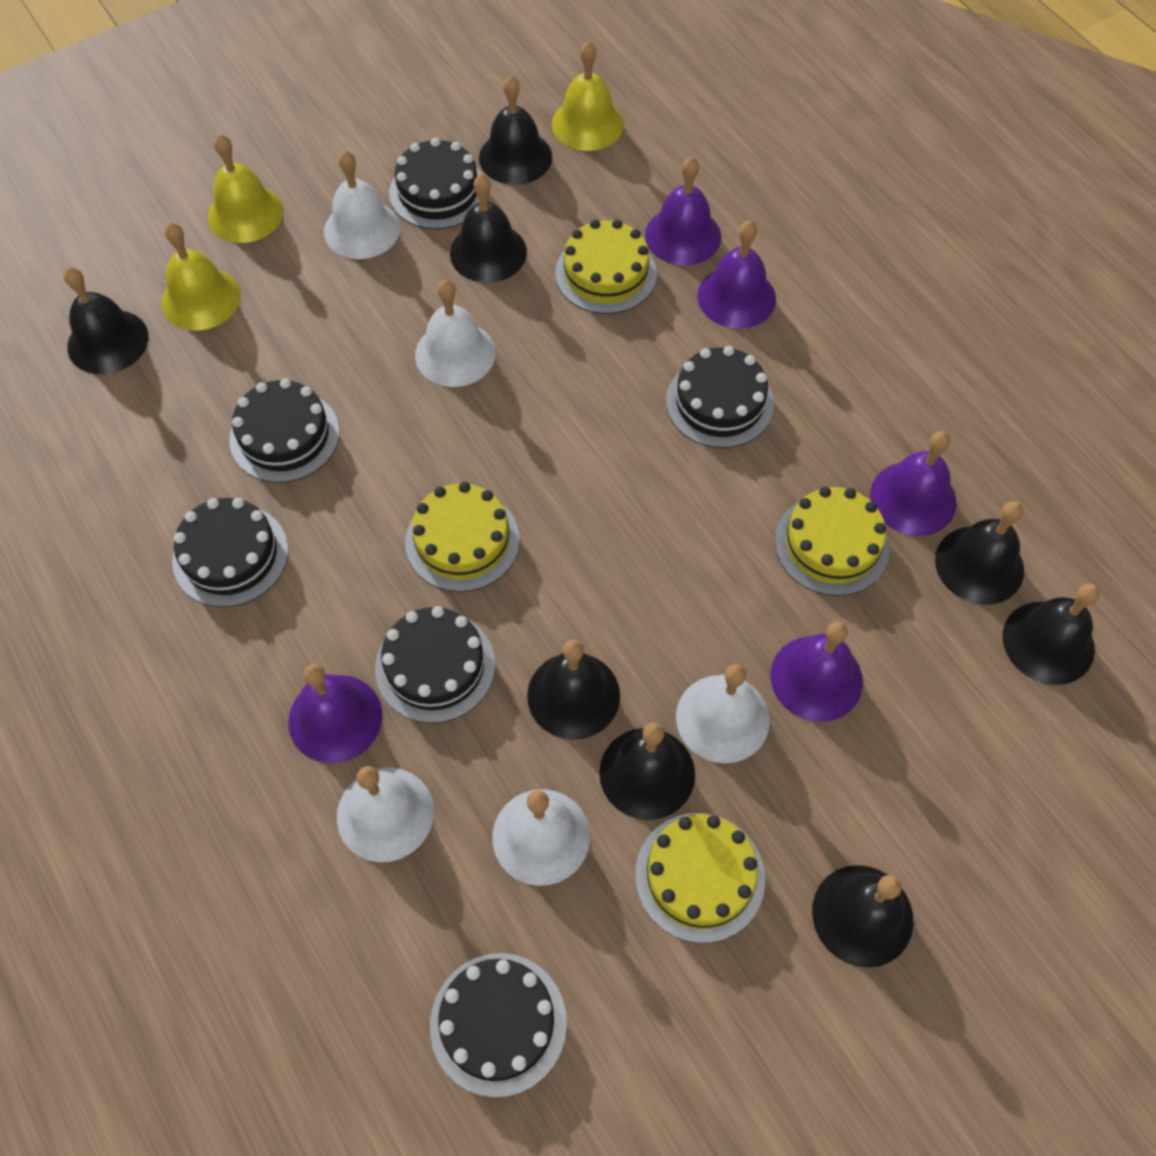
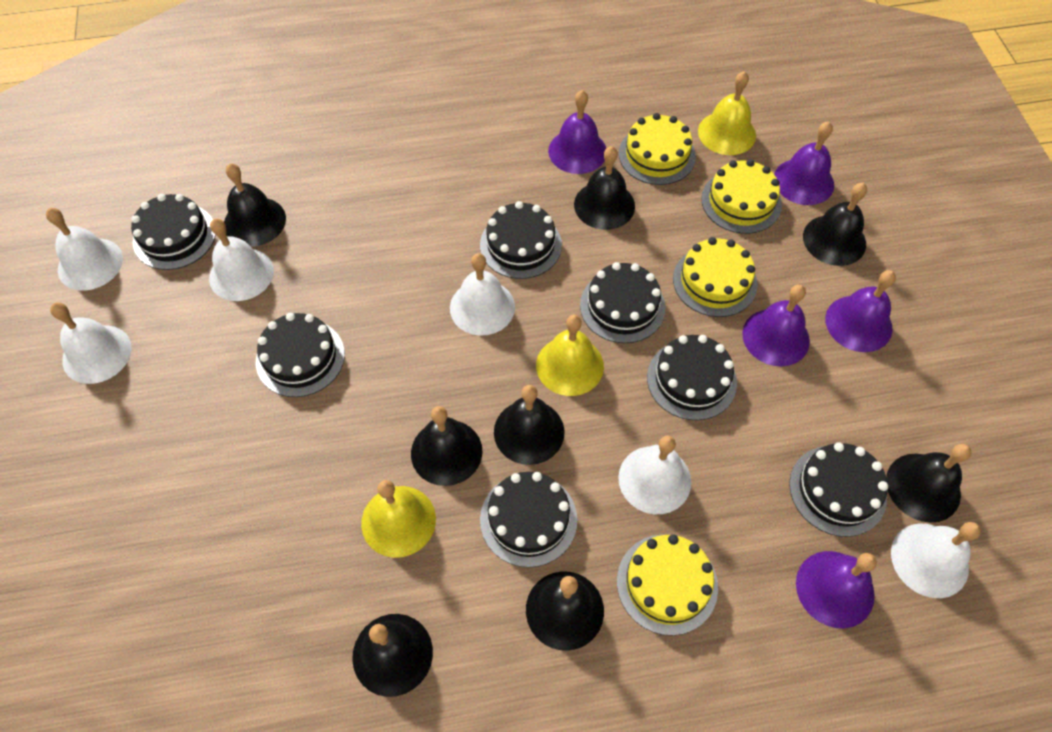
black cake: [172,498,288,607] [229,378,339,483] [375,606,495,723] [389,138,482,229] [430,953,567,1098] [666,346,774,448] = 6 -> [131,194,216,270] [256,313,345,397] [480,201,562,279] [480,472,577,568] [580,262,666,343] [647,335,737,420] [789,442,888,537] = 7
white bell: [324,150,400,259] [337,766,434,862] [415,280,496,387] [492,789,590,886] [676,664,770,763] = 5 -> [46,208,123,291] [50,302,131,384] [209,219,274,301] [450,253,515,336] [618,436,691,514] [891,522,981,598] = 6

